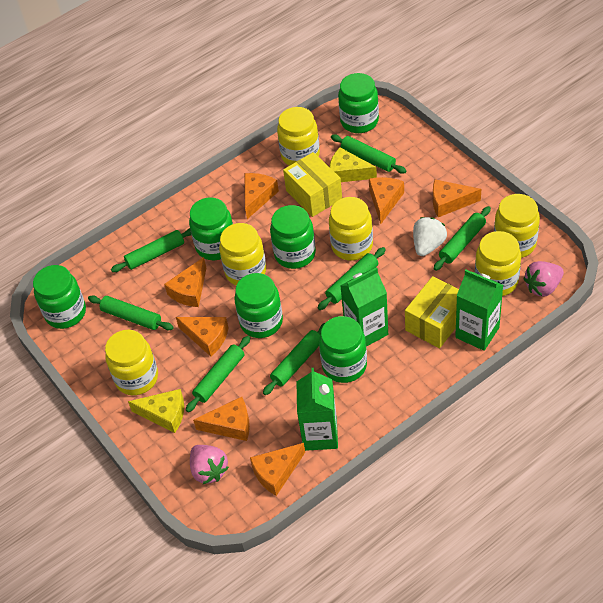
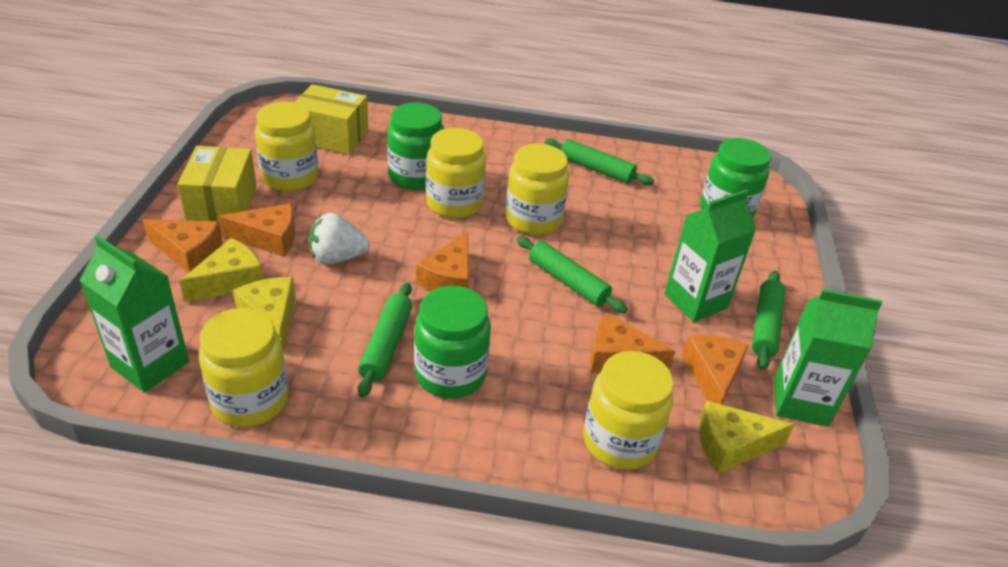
green jar: [33,265,86,329] [189,198,233,260] [234,273,283,338] [270,205,316,269] [319,316,367,383] [338,73,379,133] = 6 -> [387,103,444,190] [414,286,491,398] [700,138,771,218] = 3
green rolling pin: [88,296,174,330] [111,228,191,272] [186,336,250,412] [263,323,325,395] [317,247,386,310] [331,134,407,174] [434,206,491,271] = 7 -> [358,282,412,398] [517,236,627,313] [545,138,654,185] [752,271,785,370] = 4
orange cheese: [164,257,206,307] [176,317,229,356] [193,397,250,441] [244,173,279,219] [250,443,305,496] [369,177,404,224] [433,179,481,217] = 7 -> [143,219,223,273] [218,203,295,257] [416,232,469,292] [590,313,676,373] [682,335,749,405] = 5
pink strawberry: [190,445,229,484] [524,261,564,297] = 2 -> none = 0
yellow cheese: [128,389,184,433] [329,148,377,182] = 2 -> [179,238,263,302] [233,277,295,352] [699,401,795,474] = 3
yellow jar: [105,330,158,395] [219,223,266,285] [277,107,320,166] [329,197,373,261] [475,231,521,296] [494,194,540,258] = 6 -> [199,308,289,427] [255,102,319,192] [426,128,486,219] [505,144,569,235] [583,351,674,470] = 5

